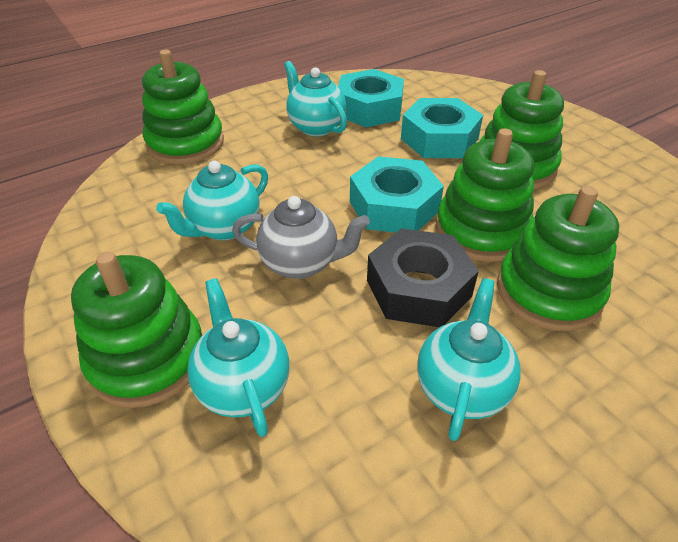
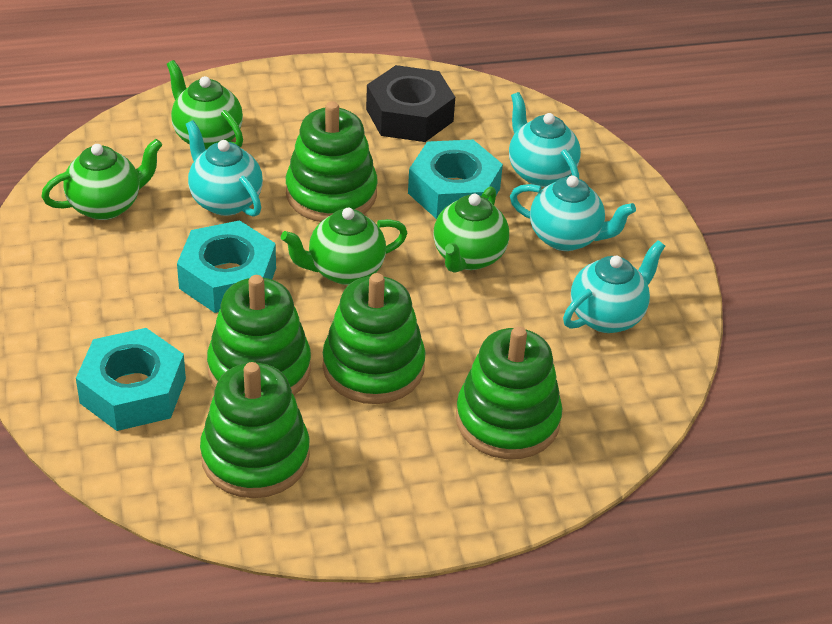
green teapot: none = 0 -> [41,139,162,220] [167,60,243,150] [281,208,407,285] [433,186,509,273] = 4
grey teapot: [232,196,370,279] = 1 -> none = 0

